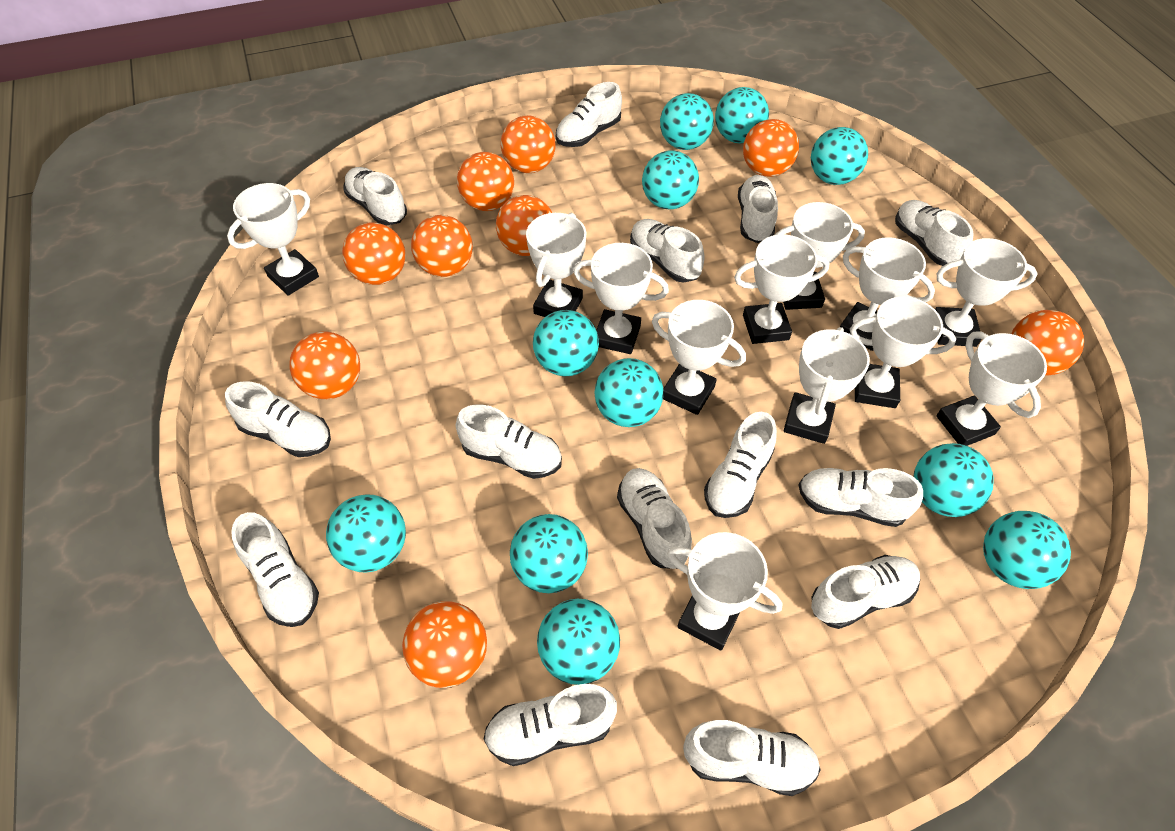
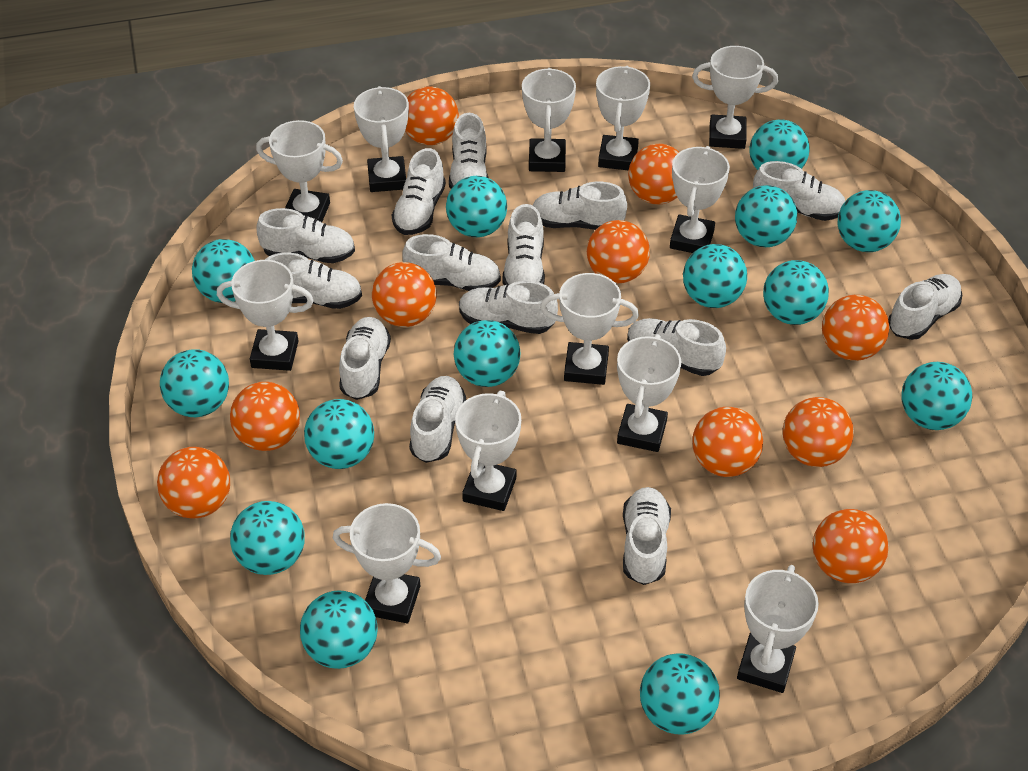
orange ball: [289,332,360,399] [342,222,406,285] [402,601,487,688] [411,215,473,277] [457,152,514,211] [496,195,552,256] [501,115,556,173] [743,119,799,177] [1011,310,1084,376] = 9 -> [157,447,230,518] [230,382,300,451] [372,262,436,327] [405,86,459,145] [587,220,650,283] [628,144,679,205] [692,407,763,477] [783,397,854,467] [813,509,889,583] [822,295,889,361] = 10
turquoise ball: [326,494,406,573] [510,514,588,593] [533,310,599,376] [537,599,620,685] [595,358,663,427] [642,150,699,209] [660,93,714,150] [715,87,769,143] [811,127,868,185] [913,443,994,517] [983,511,1071,589] = 11 -> [160,349,229,417] [192,239,255,303] [230,501,304,575] [300,590,378,669] [304,399,374,469] [446,176,507,237] [453,320,521,387] [640,653,720,735] [683,244,747,308] [735,185,797,247] [750,119,810,170] [763,260,829,325] [837,190,901,252] [901,362,972,430] = 14

